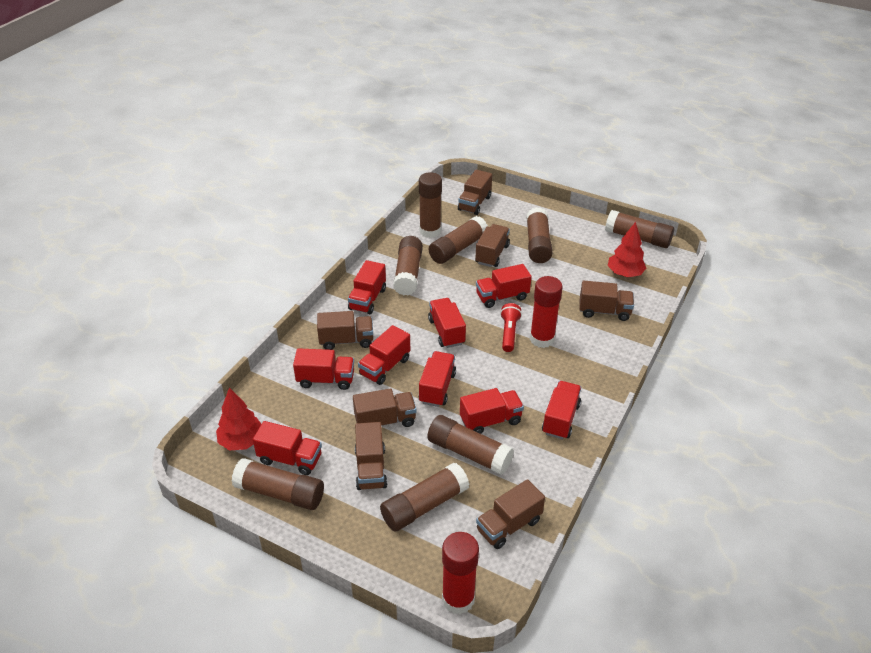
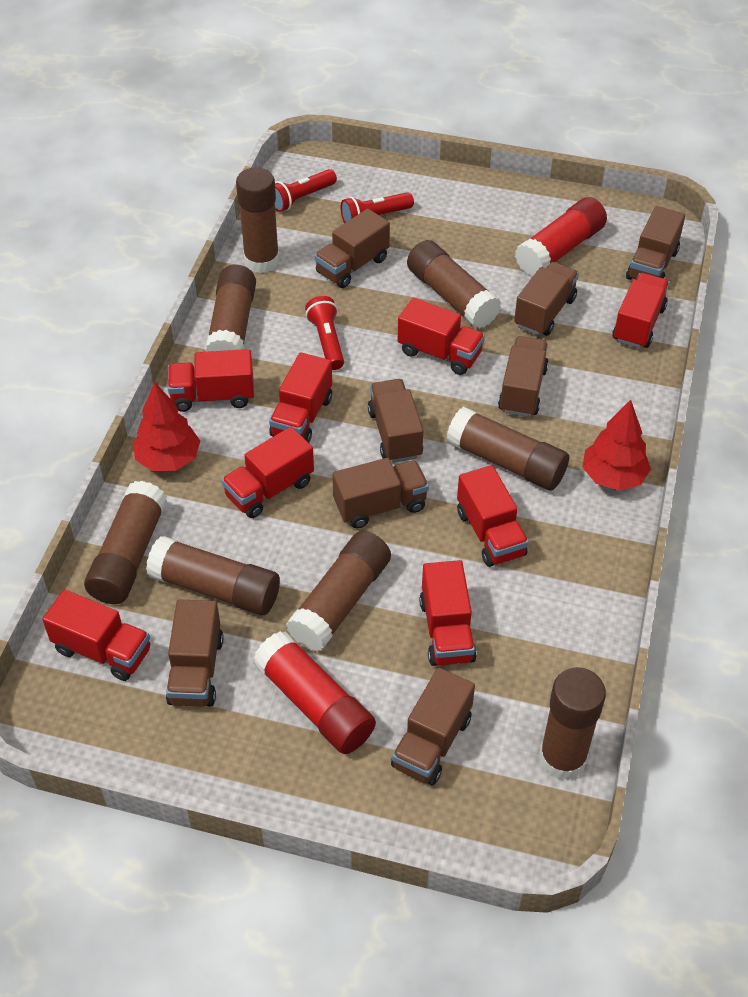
brown truck: [317,311,373,350] [353,388,416,427] [355,422,387,490] [458,169,492,215] [475,224,510,267] [476,479,545,549] [579,281,634,321] = 7 -> [166,600,223,707] [314,209,390,288] [332,458,429,528] [368,379,423,463] [391,668,475,785] [498,336,549,417] [514,262,579,336] [626,206,685,280] = 8
red flashlight: [500,303,522,352] = 1 -> [275,169,337,212] [305,296,344,370] [340,192,414,224] = 3
red truck: [253,421,322,475] [293,348,354,390] [348,260,386,314] [358,325,410,385] [419,351,456,407] [428,298,466,348] [460,388,524,434] [476,264,532,308] [542,381,581,439] = 9 -> [42,589,150,681] [168,349,254,412] [221,427,314,518] [269,352,332,443] [398,298,485,375] [419,560,477,666] [457,465,529,567] [613,273,669,348] = 8

